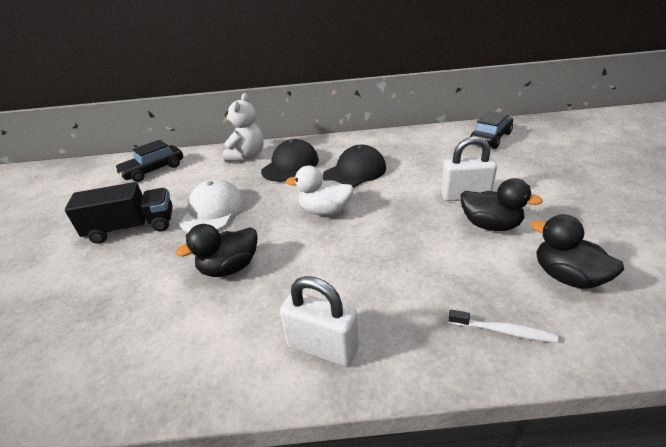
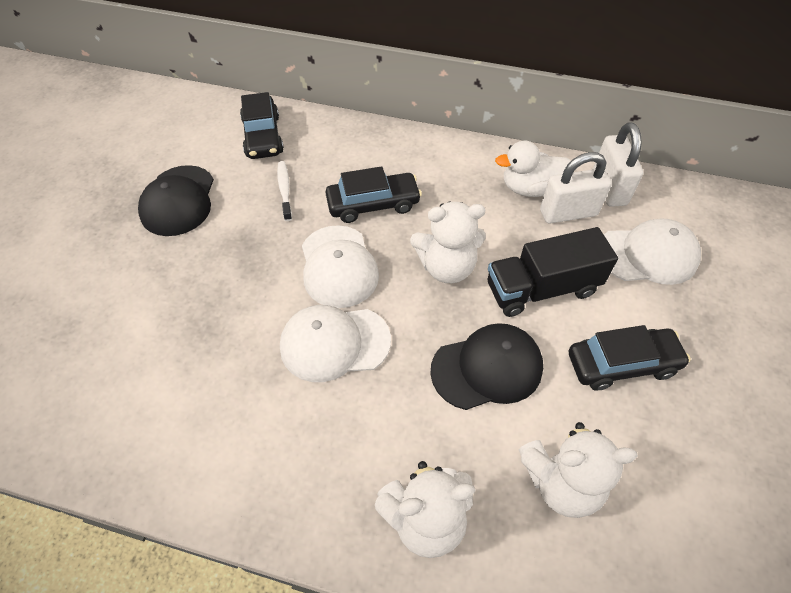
black car: [115,140,183,182] [470,111,513,149] = 2 -> [240,92,284,159] [325,166,422,223] [569,325,691,391] = 3
black duck: [175,224,258,277] [461,178,543,231] [531,214,624,289] = 3 -> none = 0
white cap: [179,179,244,233] = 1 -> [280,305,391,382] [302,225,379,308] [604,219,701,285] = 3
white teddy bear: [223,93,264,162] = 1 -> [375,461,475,558] [410,202,486,283] [518,422,638,518] = 3

